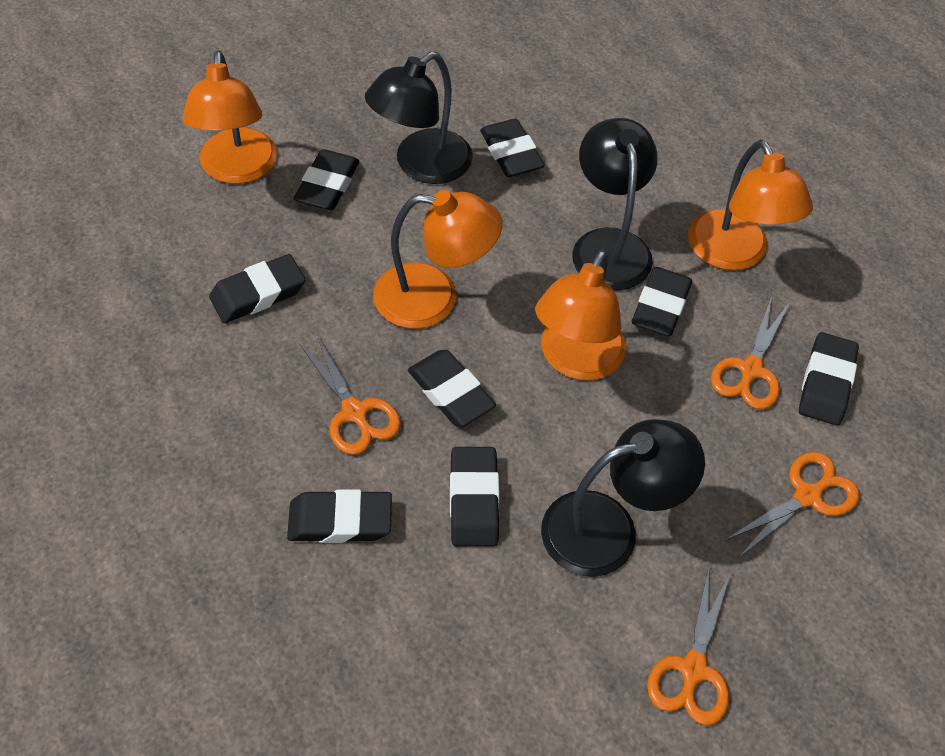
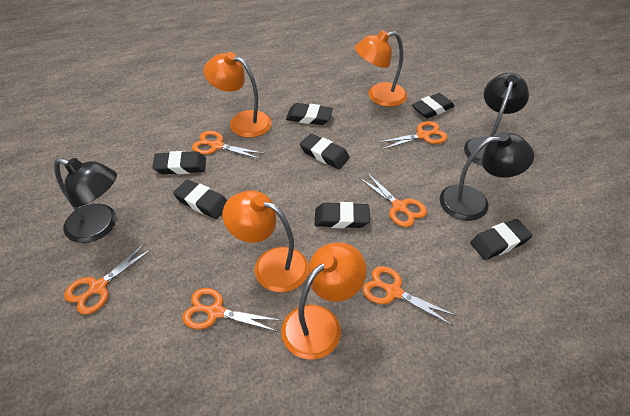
black eraser: [209,254,305,323] [287,489,392,543] [293,149,359,210] [408,350,496,427] [450,447,500,547] [480,119,545,177] [632,267,692,336] [799,332,859,425] = 8 -> [153,151,206,174] [173,179,227,219] [286,103,333,125] [300,133,350,169] [315,202,370,228] [412,93,454,119] [470,219,532,260] = 7
orange scissors: [299,335,401,455] [647,567,731,725] [711,296,790,410] [724,452,860,557] = 4 -> [64,243,152,315] [182,288,280,332] [192,131,265,160] [358,172,427,227] [363,266,457,326] [378,121,448,149] = 6

